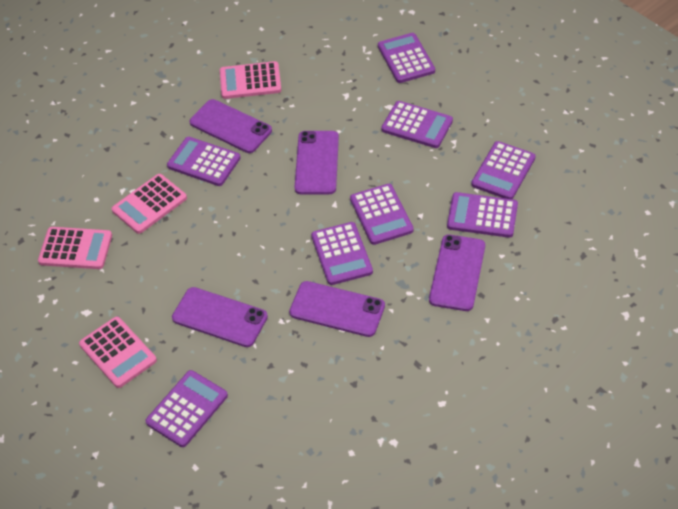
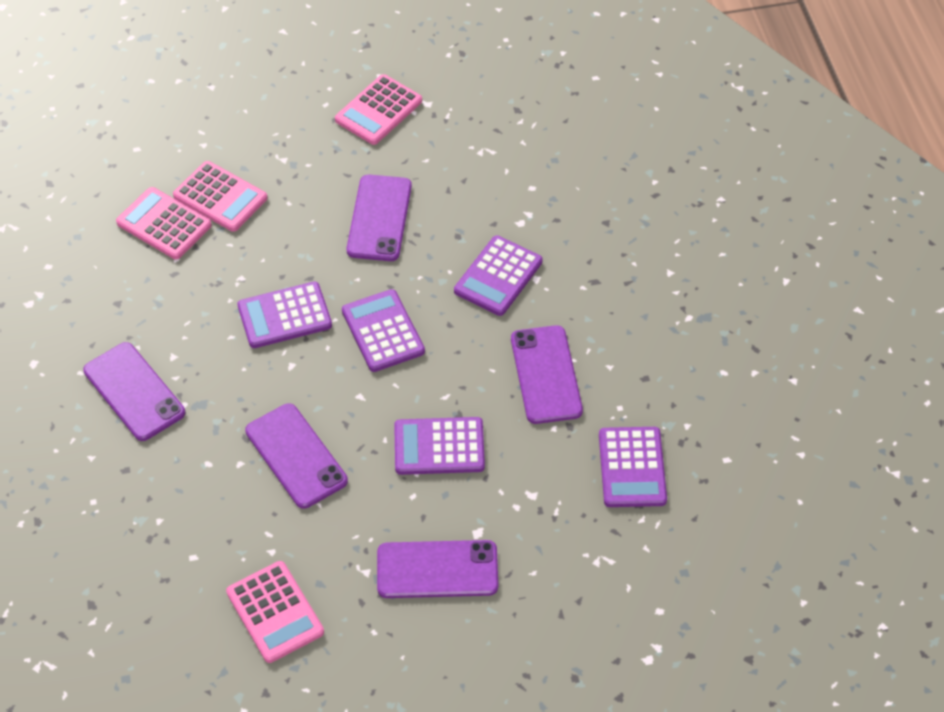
purple calculator: [145,370,228,447] [167,137,240,186] [311,222,373,285] [350,184,414,245] [378,33,435,83] [381,101,453,148] [447,192,518,238] [471,141,535,199] = 8 -> [237,282,332,348] [342,289,425,372] [394,417,485,475] [454,236,543,316] [599,427,667,507] = 5

